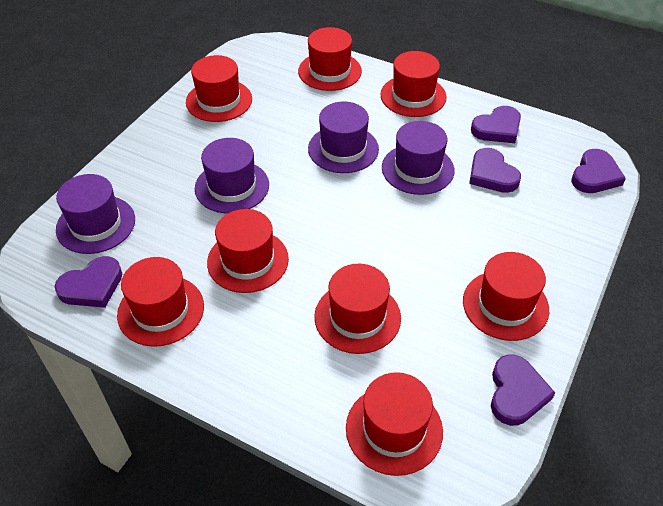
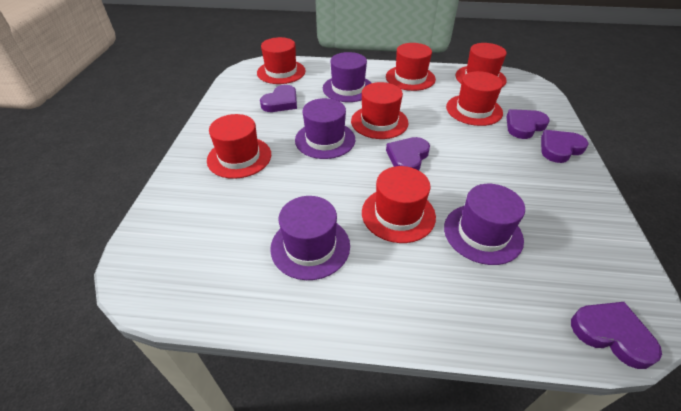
red hat: [117,257,204,347] [186,55,252,122] [207,209,289,293] [298,27,362,91] [314,264,401,354] [346,372,443,476] [380,51,447,117] [463,252,549,341] = 8 -> [207,114,271,179] [257,37,306,84] [351,82,409,139] [362,166,436,243] [386,43,436,91] [446,71,503,126] [456,43,507,87] = 7

